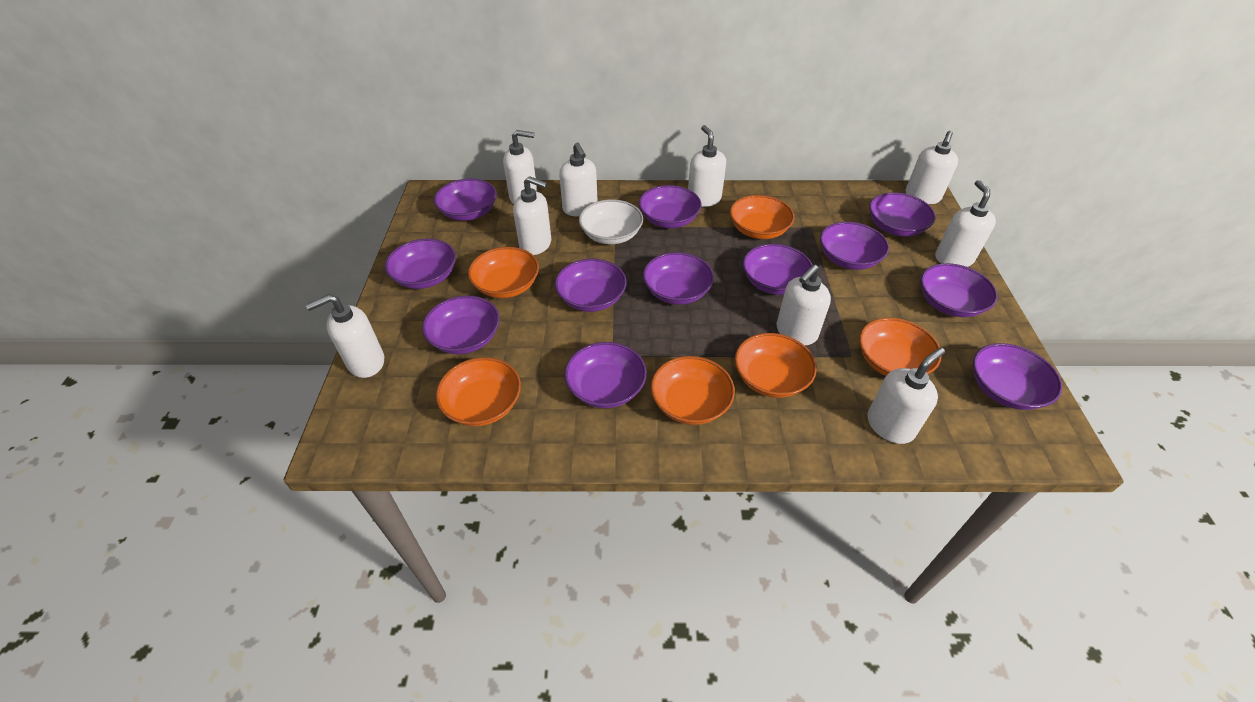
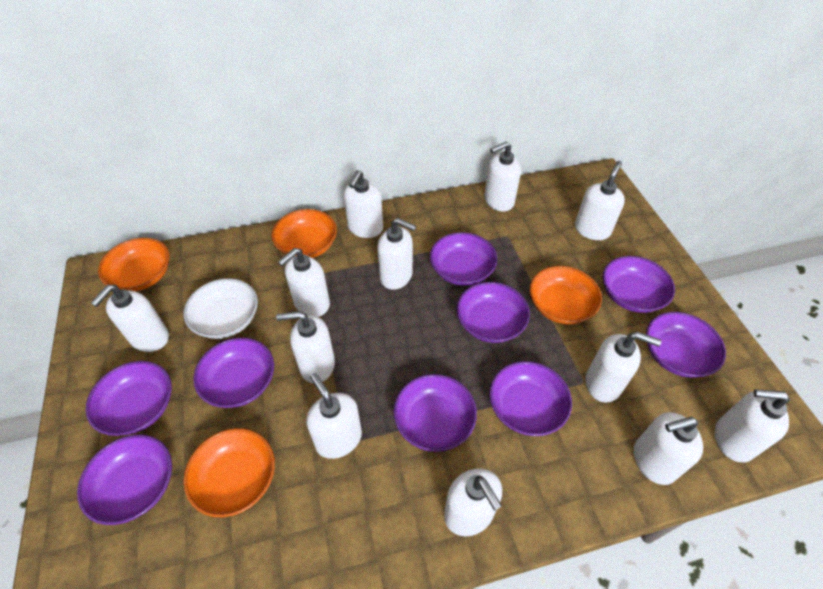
orange bowl: [436,357,521,426] [468,247,539,298] [651,356,735,425] [730,195,794,239] [735,333,817,398] [859,318,942,376] = 6 -> [98,238,170,291] [183,428,275,517] [271,209,337,258] [530,266,602,324] = 4
purple bowl: [385,239,456,289] [422,296,500,354] [434,179,497,221] [555,259,627,312] [564,342,647,408] [639,185,702,228] [643,252,714,305] [743,244,812,295] [820,222,889,270] [869,192,936,237] [921,263,998,317] [973,343,1062,410] = 12 -> [77,435,172,525] [86,361,172,436] [193,338,274,408] [393,374,477,452] [430,232,497,286] [457,282,530,343] [489,361,572,436] [603,256,675,313] [646,312,726,378] = 9
white soap dispenser: [306,294,384,378] [503,130,537,204] [513,176,551,255] [559,143,598,216] [688,125,726,207] [776,265,831,345] [867,347,945,444] [906,131,958,204] [935,180,996,267] = 9 -> [91,285,169,352] [276,311,335,383] [278,248,330,317] [306,373,362,459] [344,170,383,238] [377,218,416,290] [444,468,502,536] [484,141,521,211] [575,161,625,240] [586,332,662,403] [634,412,703,485] [715,389,790,462] = 12

